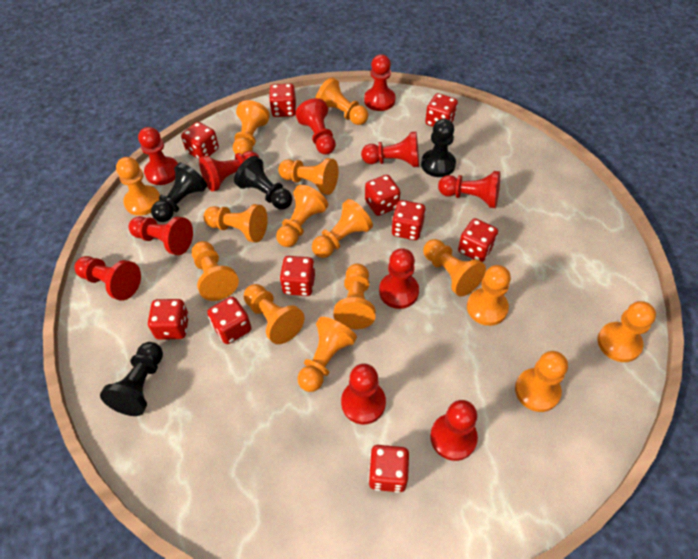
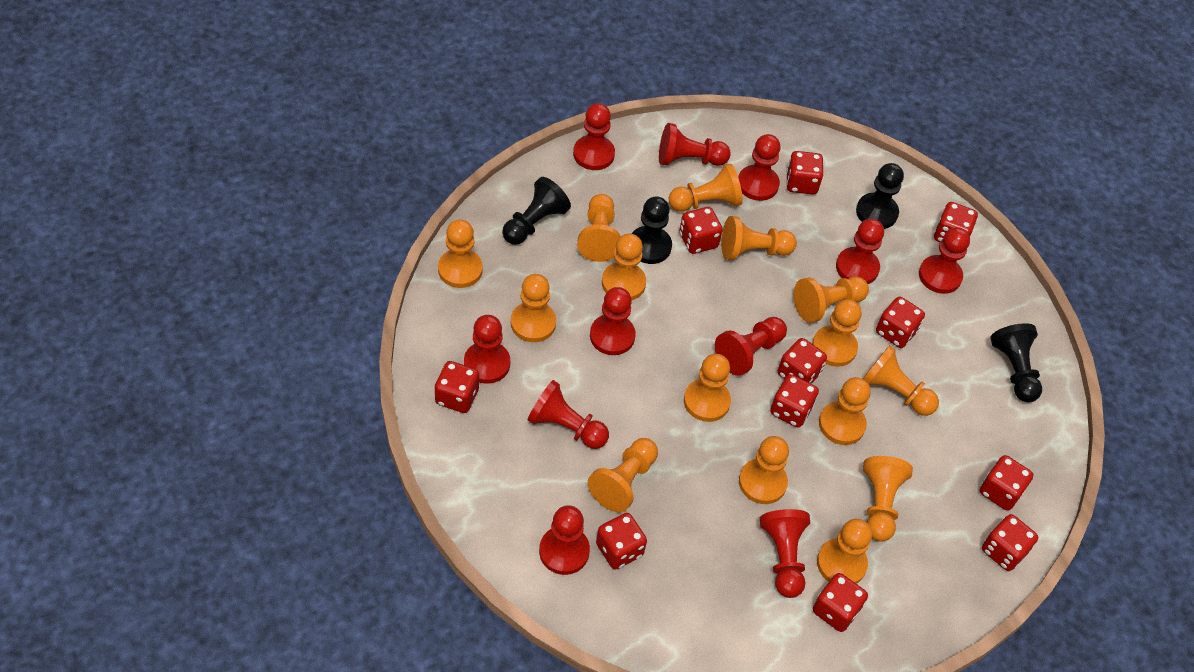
red dice: [148,299,189,340] [181,122,219,159] [207,296,251,344] [269,83,296,117] [280,256,315,296] [365,175,400,216] [368,445,410,493] [391,200,426,240] [425,93,458,127] [458,218,498,262] = 10 -> [435,361,479,413] [596,513,647,570] [679,207,723,254] [770,374,819,428] [778,338,827,384] [786,151,823,195] [813,573,868,632] [876,297,925,348] [934,202,978,242] [980,455,1033,511] [982,514,1038,571] = 11

